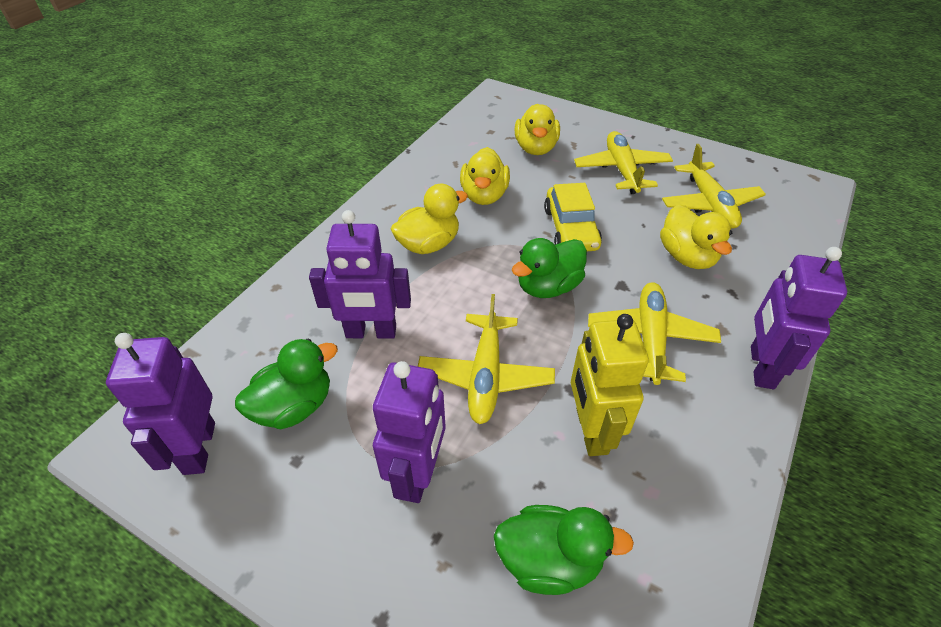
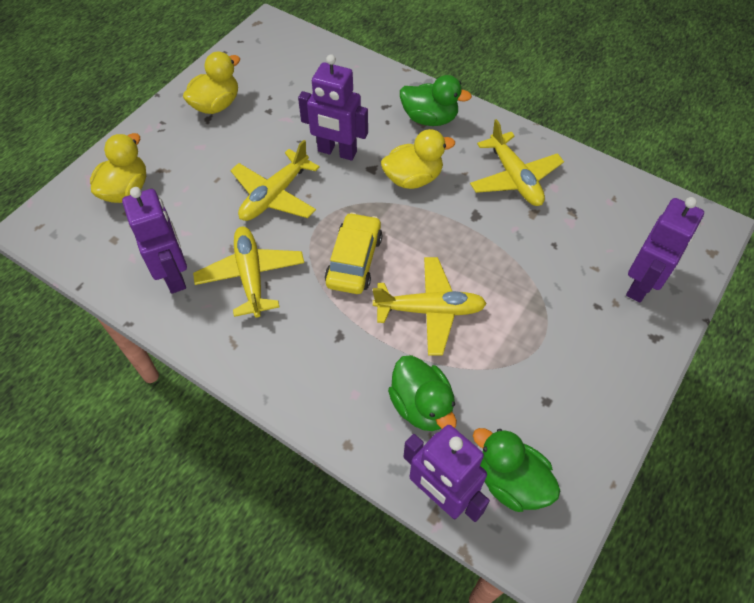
yellow duck: [391,183,468,254] [460,147,510,205] [514,104,560,155] [660,204,732,269] = 4 -> [90,133,146,203] [183,52,240,114] [381,129,455,189] = 3
yellow robot: [571,314,649,456] = 1 -> none = 0

